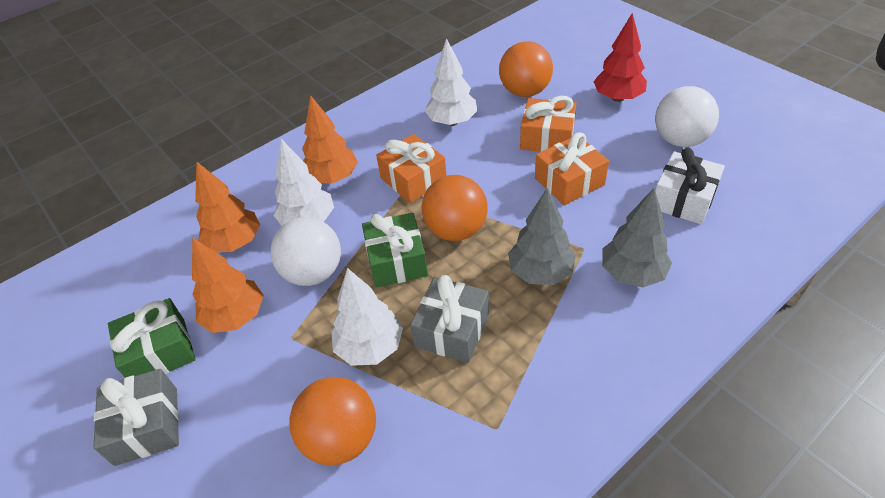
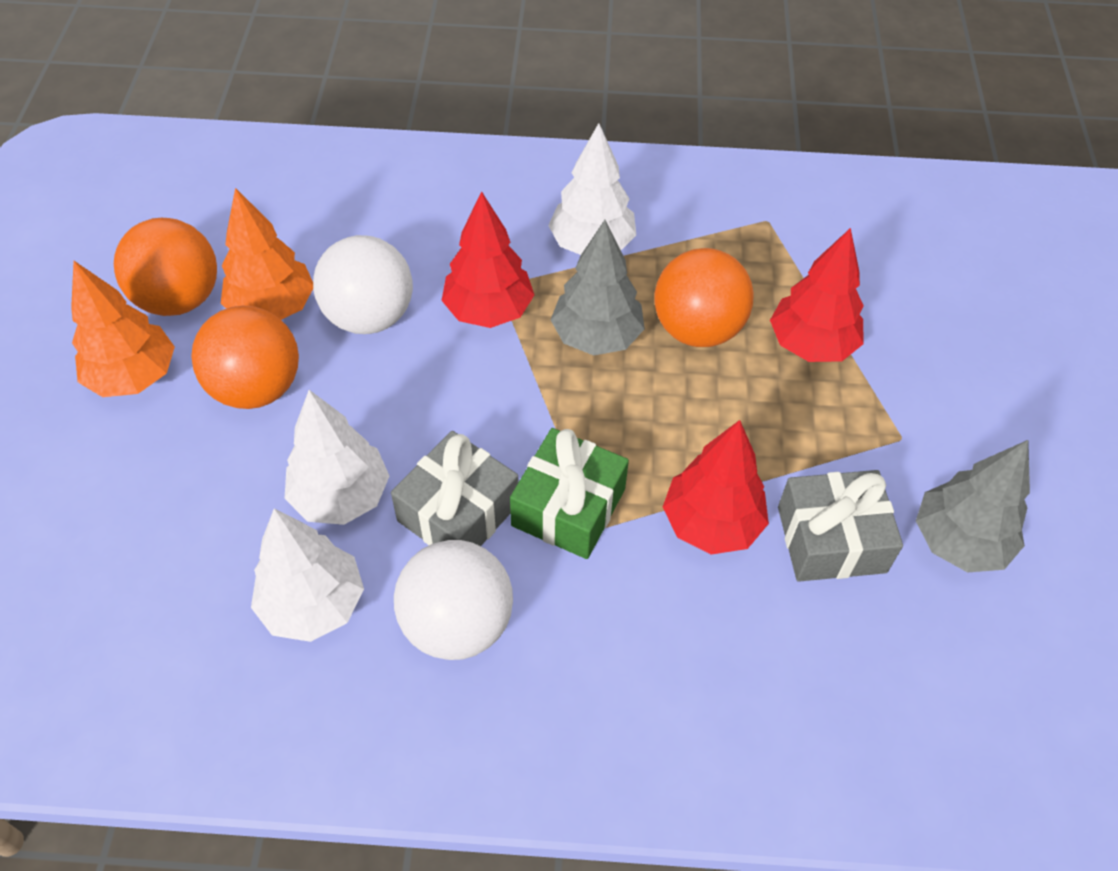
green gift: [108,298,196,378] [362,213,428,288] = 2 -> [510,428,629,559] = 1
orange gift: [376,134,447,203] [520,96,577,152] [535,132,609,205] = 3 -> none = 0
orange tree: [192,237,264,333] [195,161,260,252] [302,95,358,184] = 3 -> [71,261,175,397] [221,188,313,320] = 2
red tree: [593,13,647,102] = 1 -> [441,191,534,328] [663,420,769,555] [770,228,864,362] = 3
white gift: [655,148,725,224] = 1 -> none = 0

